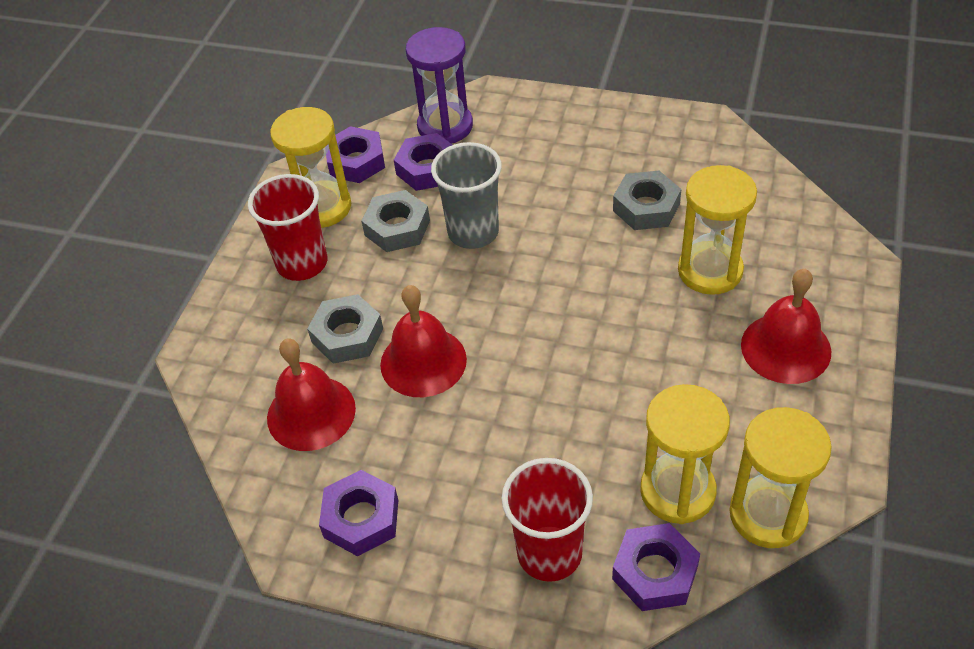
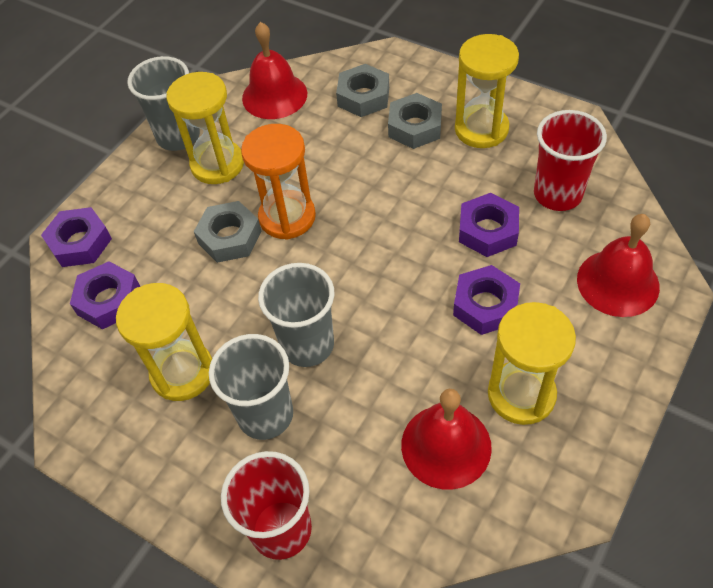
grey cup: [431,142,502,249] = 1 -> [127,56,200,151] [209,334,293,440] [258,263,334,367] = 3
orange hourglass: none = 0 -> [241,124,316,240] = 1
purple hourglass: [406,27,473,144] = 1 -> none = 0

